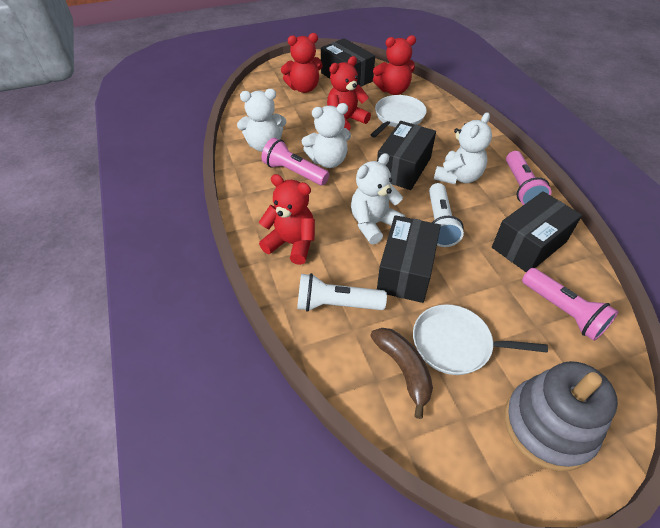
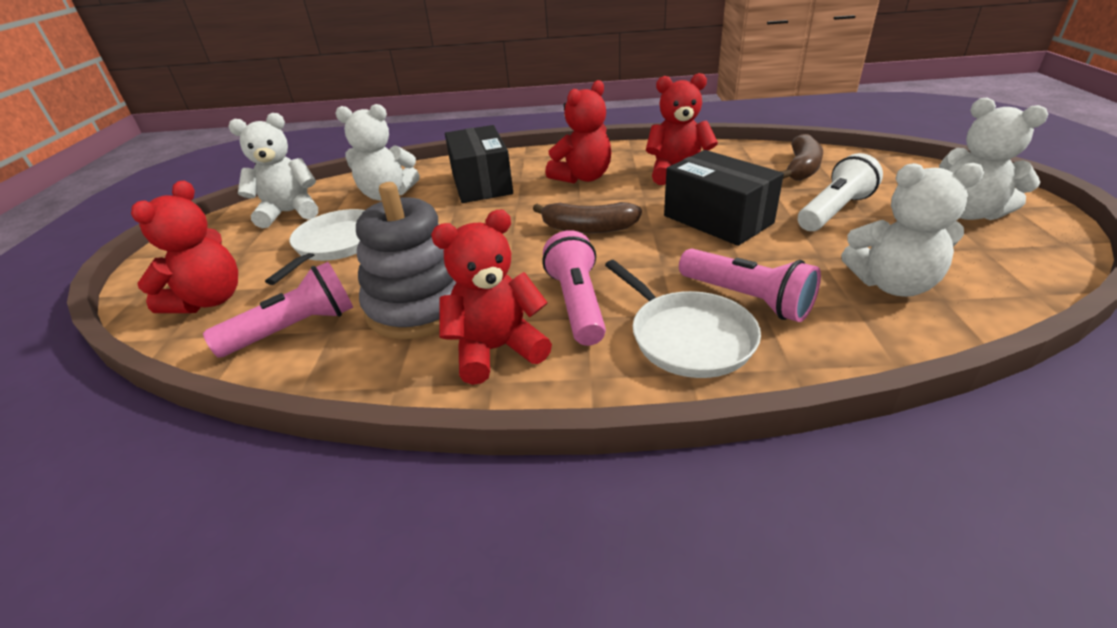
black box: [321,38,375,87] [377,121,436,190] [377,215,441,303] [492,191,582,272] = 4 -> [445,125,513,203] [664,150,784,246] = 2
brown banana: [370,328,433,419] = 1 -> [533,202,642,233] [780,134,823,181] = 2
white flashlight: [297,273,387,312] [429,183,464,247] = 2 -> [798,153,883,231] = 1

